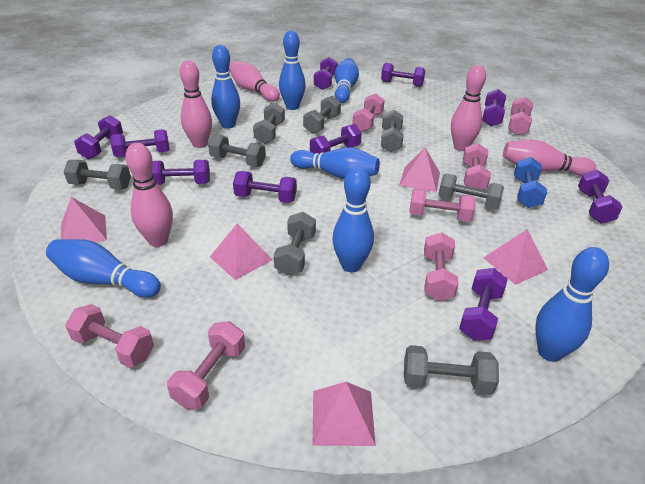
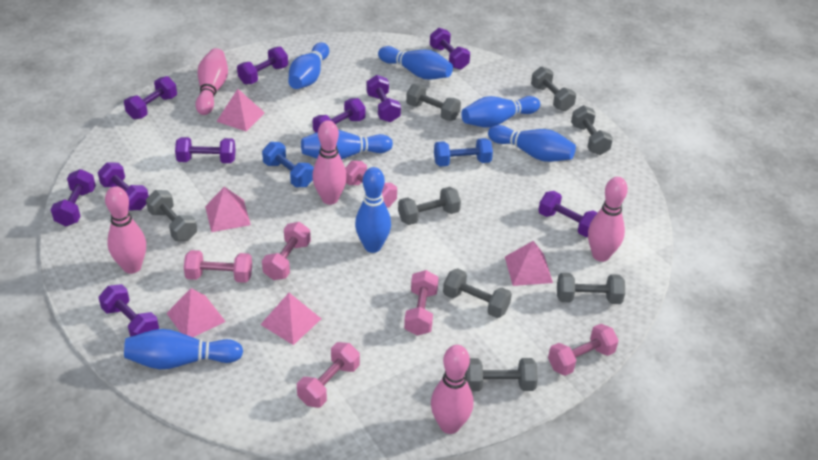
blue dumbbell: [514,157,547,208] = 1 -> [262,142,314,187] [434,138,493,167] = 2
pink dumbbell: [65,304,154,368] [167,321,245,409] [352,94,385,132] [409,188,476,222] [424,232,459,301] [463,143,491,189] [508,97,533,135] = 7 -> [184,250,252,283] [262,222,311,280] [297,342,360,408] [345,161,397,208] [404,270,439,336] [548,324,619,376] = 6

